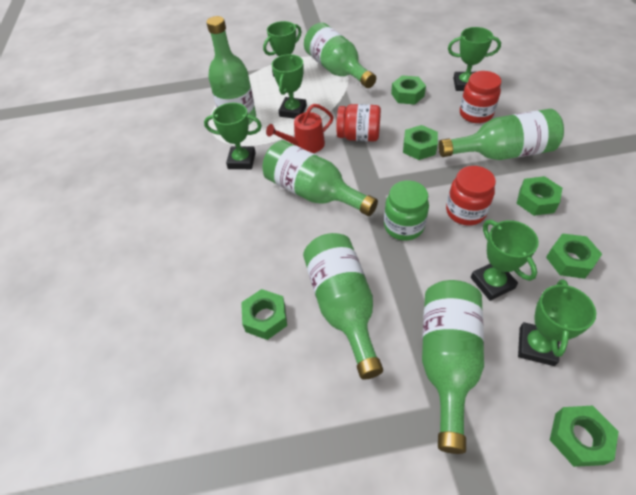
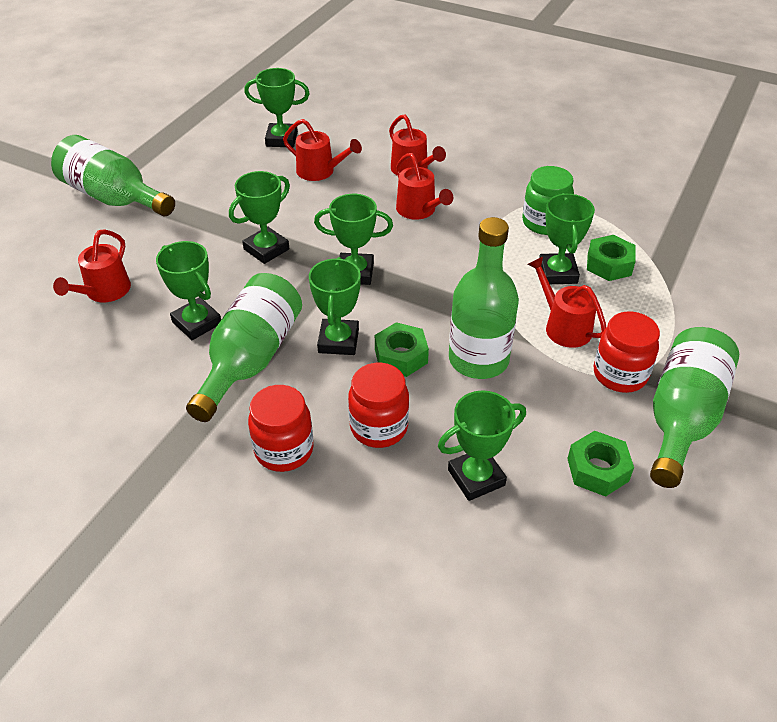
green bottle: [206,16,256,124] [262,140,378,216] [303,233,383,380] [304,22,376,88] [422,280,484,454] [438,109,564,160] = 6 -> [51,135,175,216] [186,273,302,422] [449,217,519,379] [650,327,739,488] = 4
green nut: [241,289,287,340] [391,75,426,105] [403,125,438,160] [516,176,562,216] [546,233,602,279] [550,406,619,467] = 6 -> [375,322,429,377] [567,431,634,497] [587,235,636,281] = 3
green trophy: [204,103,262,169] [263,21,302,77] [272,54,307,119] [448,27,501,91] [471,220,539,301] [518,279,596,366] = 6 -> [156,241,221,340] [229,171,290,264] [244,68,310,147] [309,257,361,355] [314,194,393,285] [438,390,526,501] [539,193,595,284] = 7
red watering can: [266,104,333,153] = 1 -> [53,229,131,302] [283,119,362,181] [389,115,446,176] [396,153,453,220] [527,257,606,348] = 5

